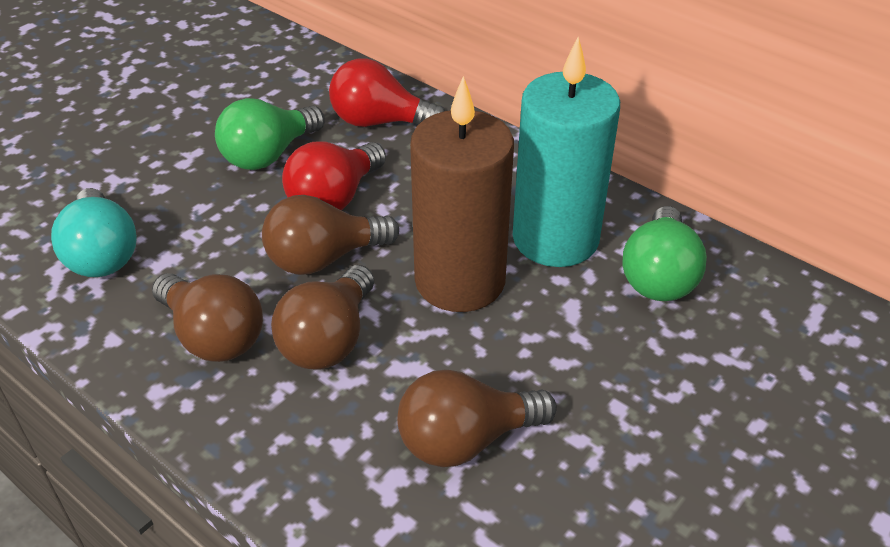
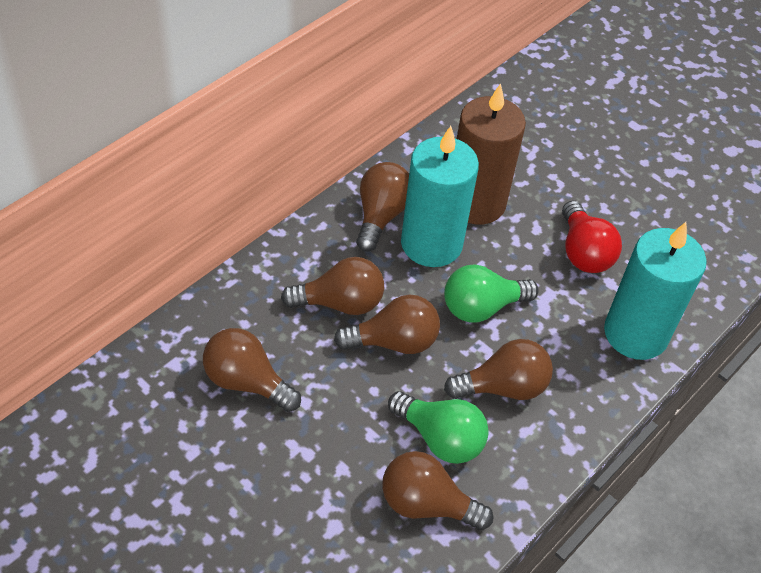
brown light bulb: [152,273,263,362] [262,195,399,275] [271,265,374,369] [397,369,557,467] = 4 -> [203,328,301,412] [281,257,384,315] [334,295,440,354] [356,162,409,252] [382,451,493,530] [444,339,553,400] = 6
red light bulb: [282,141,386,210] [329,59,445,127] = 2 -> [562,201,622,273] = 1
turquoise candle: [513,37,620,267] = 1 -> [401,126,479,267] [604,222,707,360] = 2
turquoise light bulb: [51,188,137,277] = 1 -> none = 0

